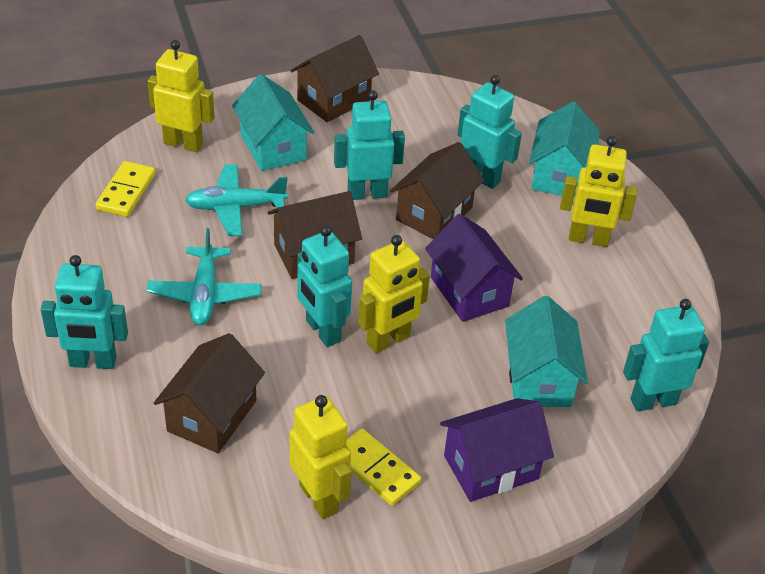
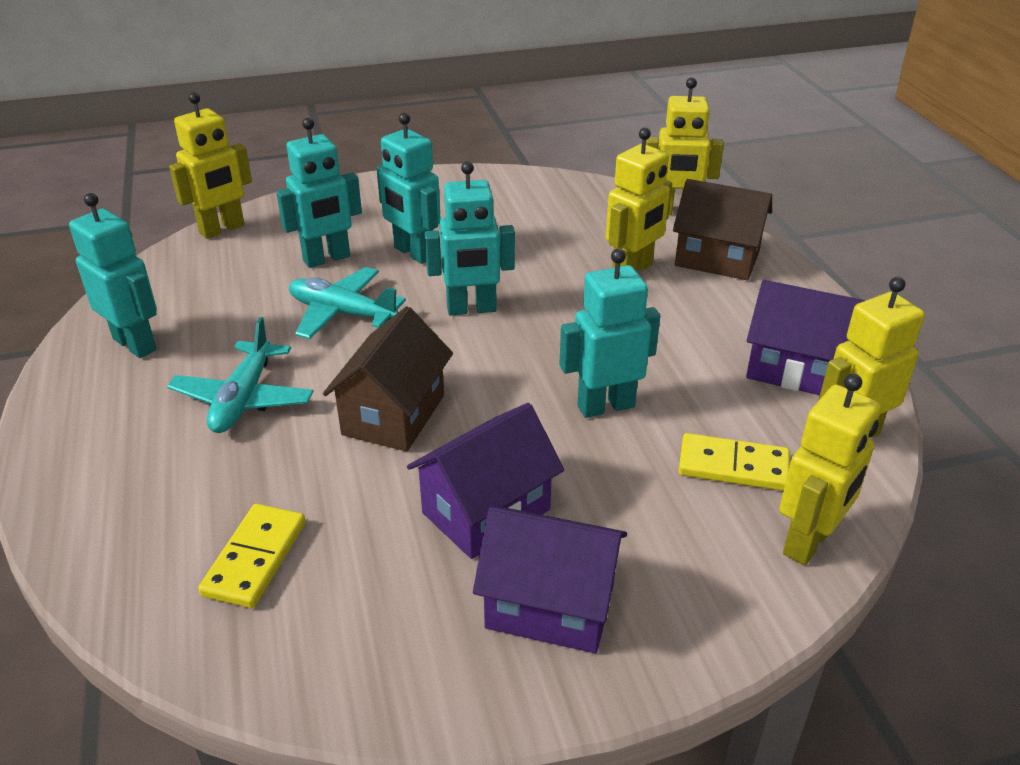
brown house: [154,333,265,453] [268,191,362,279] [291,35,379,122] [390,142,484,239] = 4 -> [323,306,453,452] [673,179,772,280] = 2
purple house: [425,214,523,322] [440,398,554,502] = 2 -> [407,403,564,559] [473,507,627,653] [746,280,865,395] = 3
turquoise house: [232,74,315,171] [505,296,588,407] [529,102,600,197] = 3 -> none = 0
yellow robot: [147,40,214,152] [290,395,352,519] [358,235,430,353] [560,136,638,247] = 4 -> [169,92,252,239] [606,128,672,271] [646,77,724,215] [779,374,881,565] [819,277,925,438] = 5

